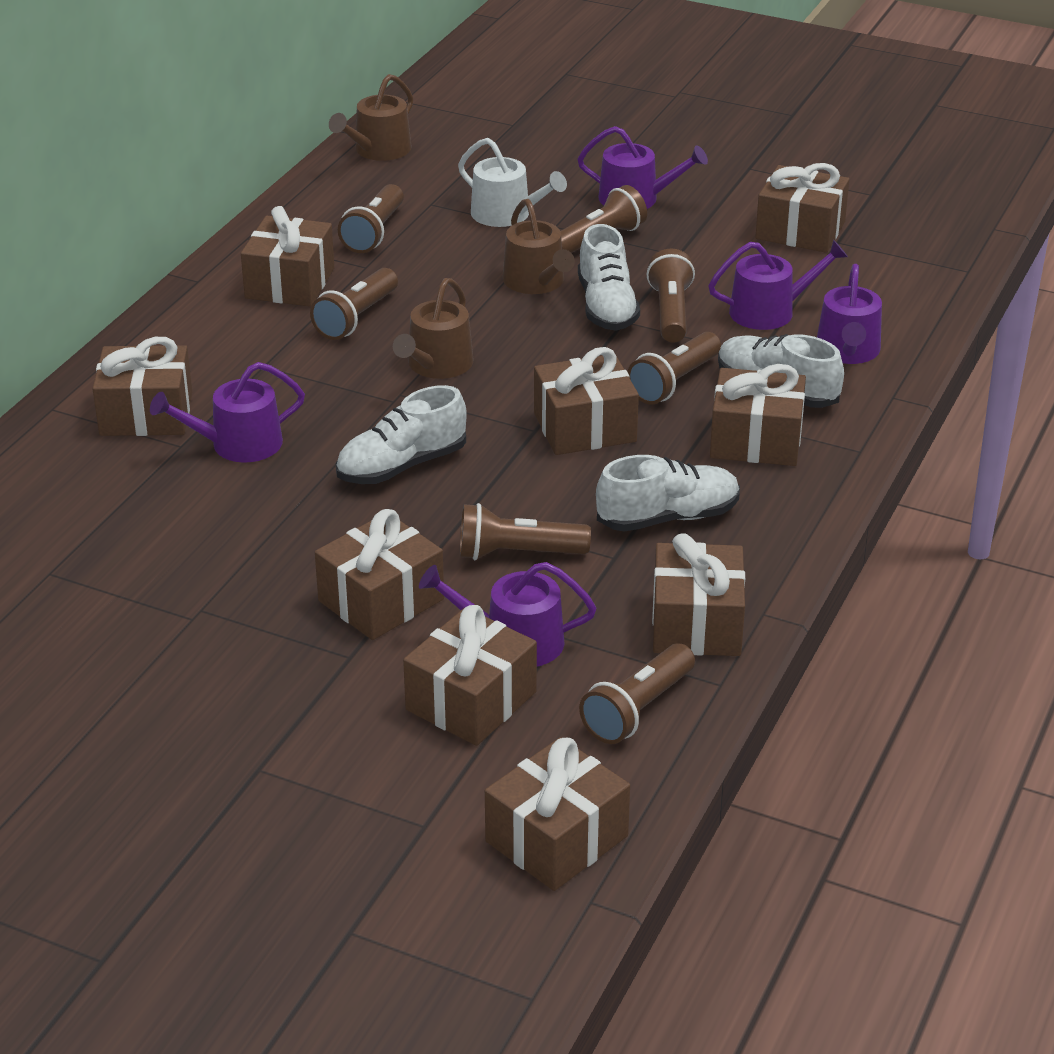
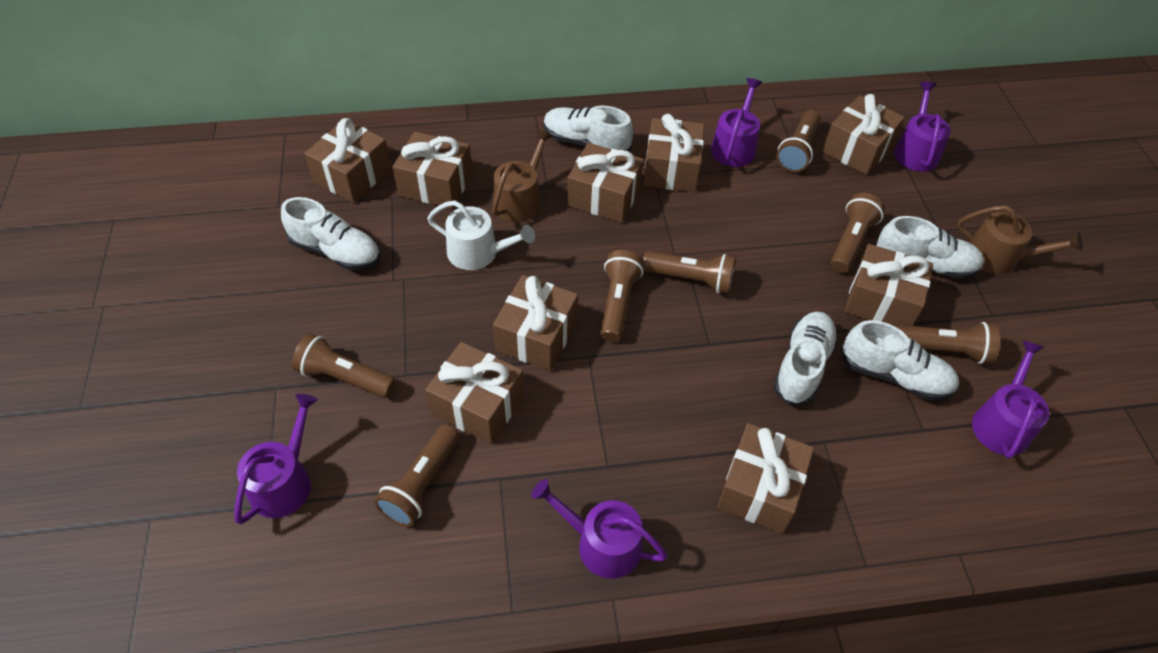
brown watering can: [329,74,413,161] [393,278,474,379] [503,199,575,294] = 3 -> [492,129,553,222] [957,205,1083,274] = 2
white shoe: [336,385,467,484] [578,224,640,331] [596,455,740,531] [718,334,844,408] = 4 -> [281,197,380,270] [544,106,633,151] [773,311,838,406] [841,320,959,400] [876,216,984,279] = 5

